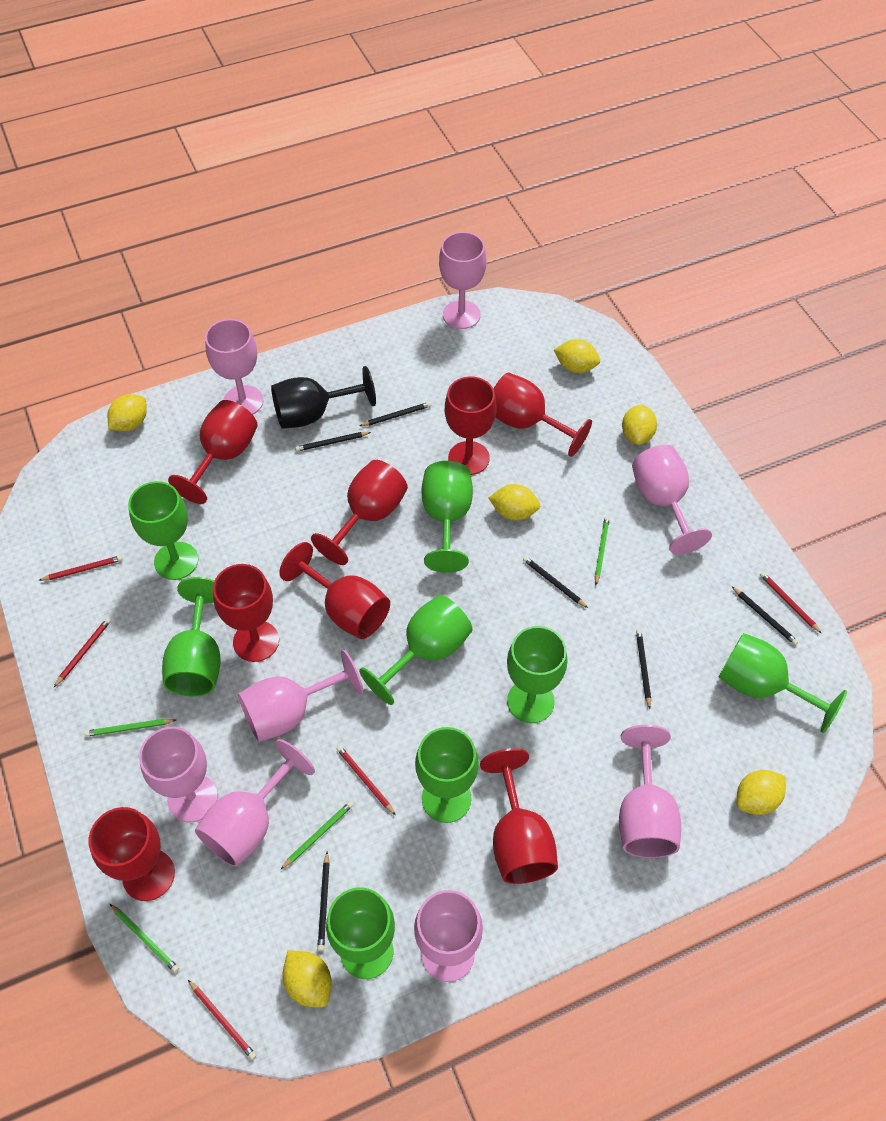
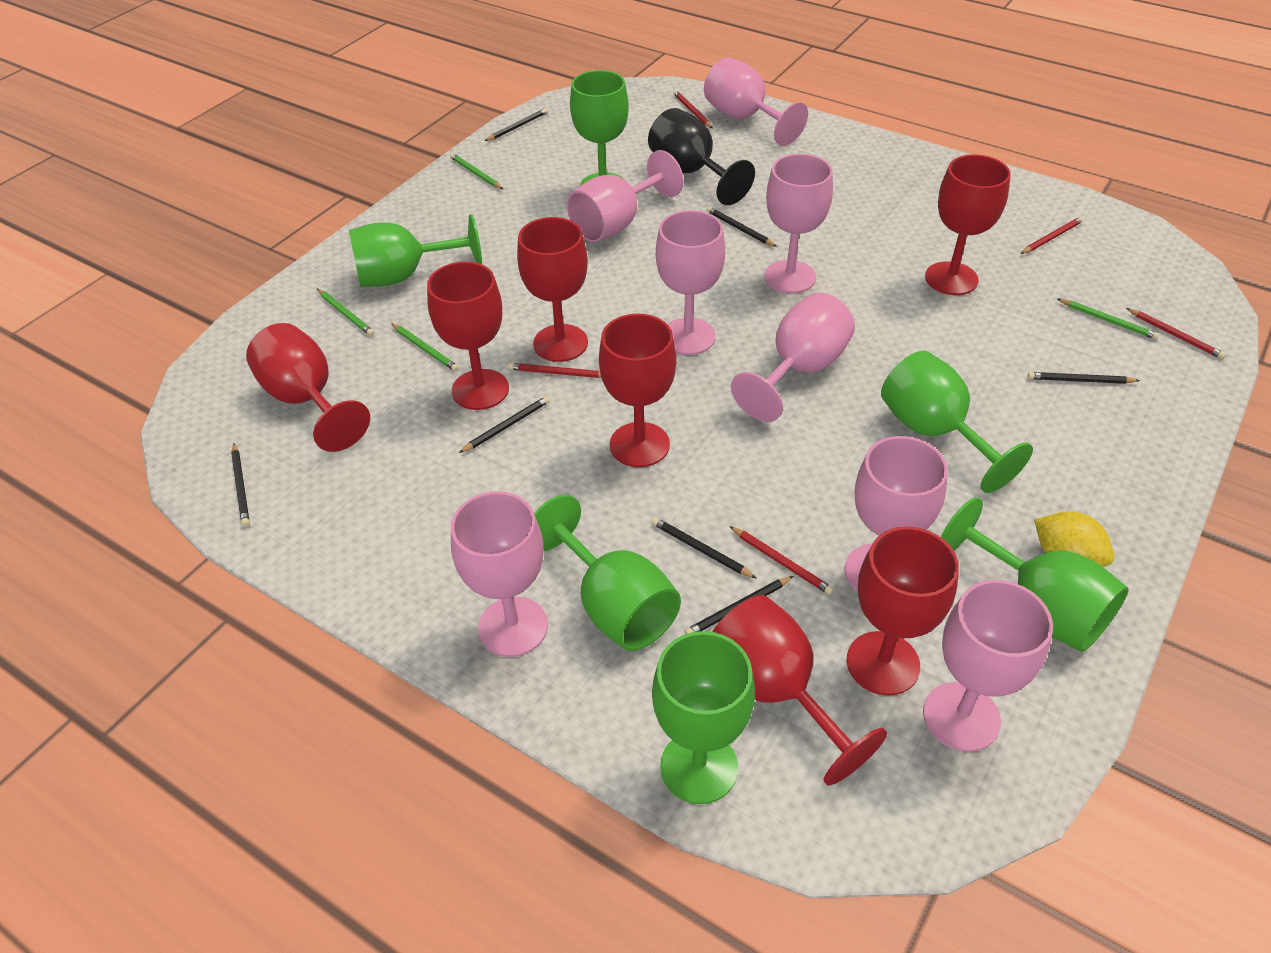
black pencil: [295,432,371,452] [317,851,330,951] [359,402,431,426] [523,556,588,608] [636,629,651,709] [732,587,798,645] = 6 -> [231,443,250,527] [459,396,550,453] [485,108,548,141] [652,517,756,578] [685,576,793,634] [706,206,777,247] [1027,372,1140,384] = 7
green goblet: [128,481,199,580] [162,577,220,697] [326,887,395,979] [359,595,473,705] [415,727,479,823] [422,461,473,573] [507,626,568,723] [719,633,847,733] = 8 -> [349,214,482,287] [534,495,681,651] [570,70,629,186] [652,631,755,804] [881,351,1033,493] [941,497,1129,652] = 6
red goblet: [88,807,175,901] [168,400,258,504] [213,564,279,662] [280,542,390,639] [311,460,408,565] [445,376,497,475] [480,748,558,884] [493,372,592,457] = 8 -> [246,323,370,452] [427,261,509,410] [517,217,588,362] [599,314,677,467] [712,595,887,786] [847,526,959,696] [925,155,1011,295] = 7
yellow lemon: [108,394,147,431] [282,950,332,1008] [489,484,540,520] [554,339,600,373] [622,405,657,445] [737,770,786,815] = 6 -> [1034,511,1114,567] = 1

